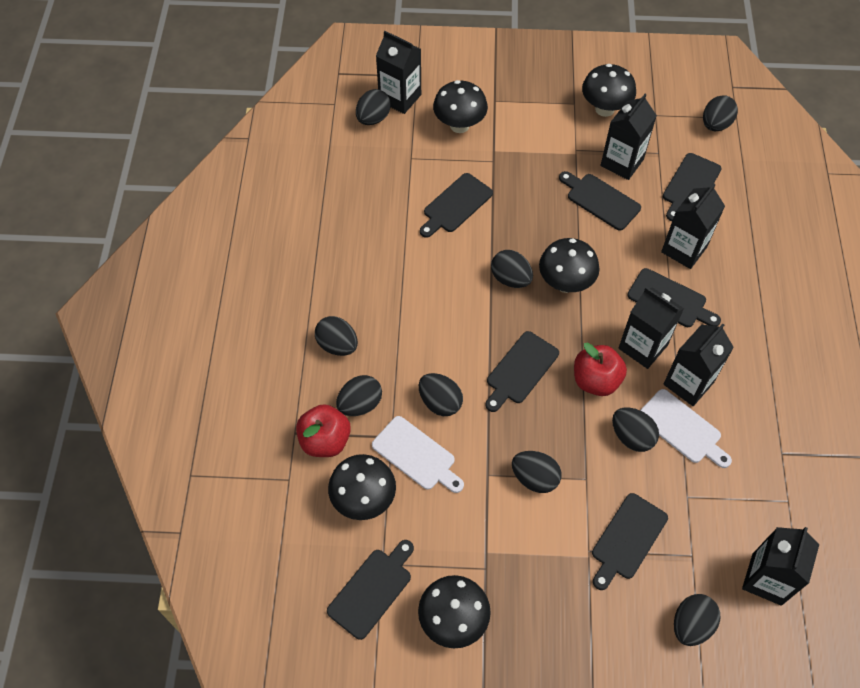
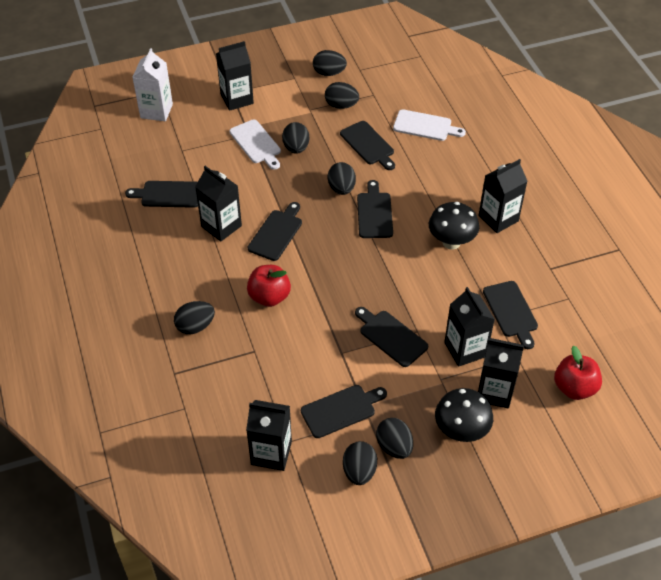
black egg: [315,316,358,356] [336,375,382,416] [356,89,391,125] [419,373,463,416] [491,250,533,288] [512,451,561,493] [612,408,659,452] [674,594,720,646] [703,95,738,131] = 9 -> [174,301,215,334] [282,122,309,154] [313,50,347,76] [325,82,359,109] [328,162,356,195] [343,441,377,485] [376,418,413,459] = 7
black mushroom: [328,454,396,520] [418,575,491,648] [433,80,488,133] [539,238,600,293] [582,64,636,117] = 5 -> [429,202,479,250] [435,388,493,442] = 2
white carton: none = 0 -> [132,48,173,121] = 1

